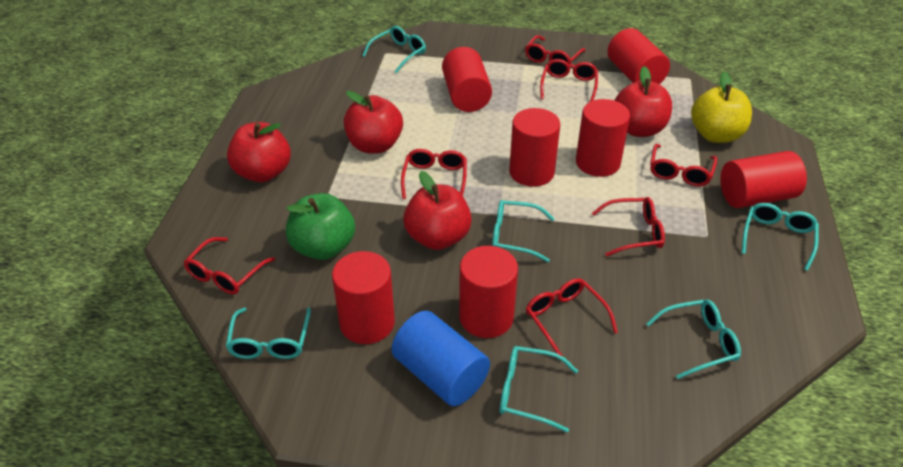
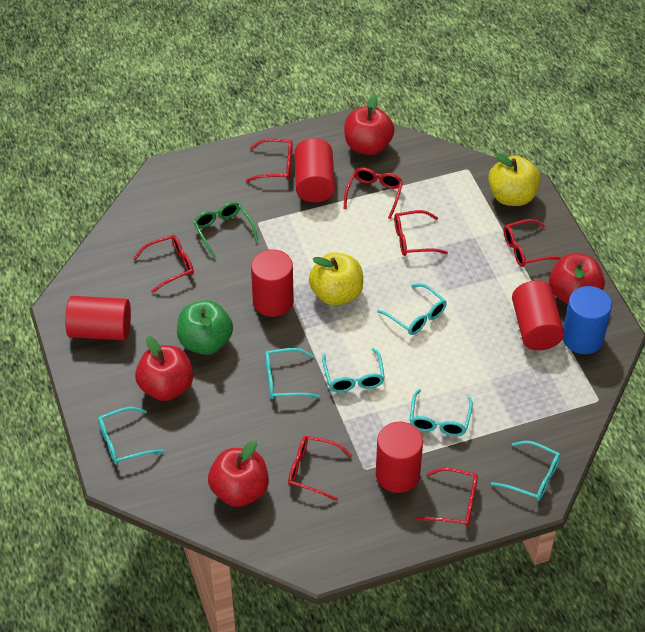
green glasses: none = 0 -> [193,202,258,258] = 1
red cylinder: [332,251,395,344] [442,47,492,112] [459,246,518,338] [509,108,560,187] [576,99,630,177] [608,28,670,84] [720,151,807,208] = 7 -> [65,296,131,340] [251,249,294,317] [294,138,335,203] [376,422,423,493] [512,280,565,350] = 5
yellow apple: [691,71,752,143] = 1 -> [309,252,363,306] [488,153,541,206] = 2

